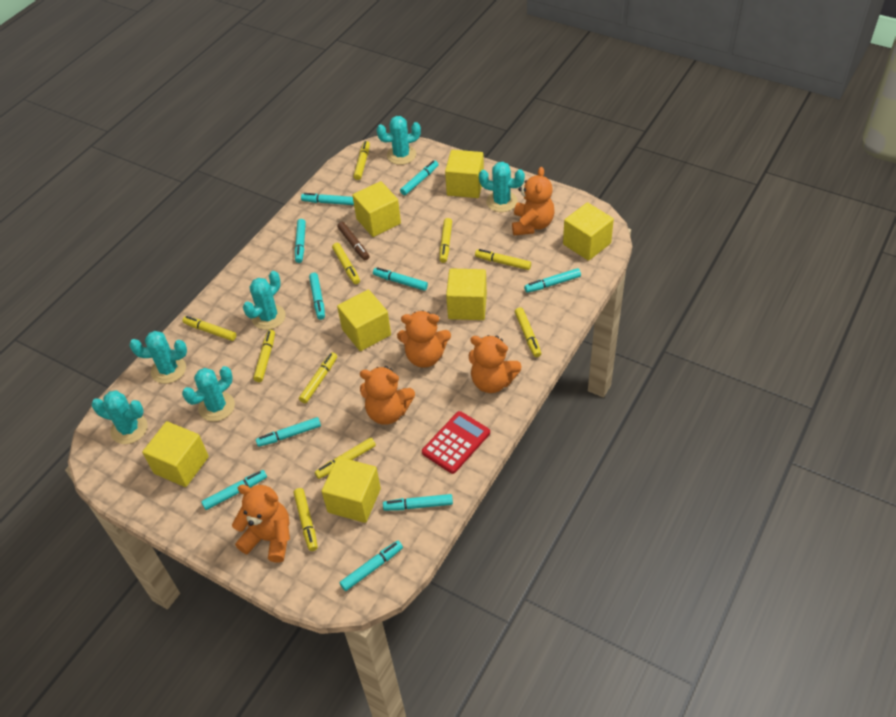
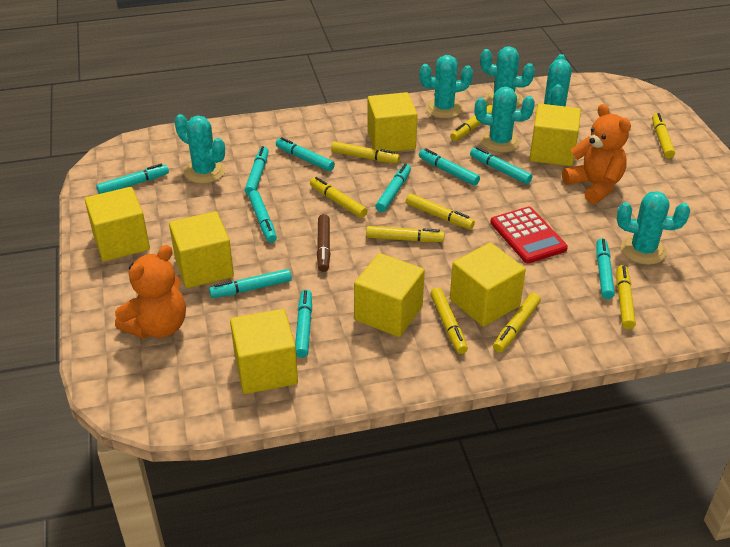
orange teddy bear: [232,485,290,563] [360,366,415,425] [397,310,451,368] [469,335,522,393] [512,167,555,235] = 5 -> [115,245,186,339] [562,104,631,204] = 2
yellow marker: [182,316,236,341] [253,330,275,382] [293,488,318,551] [299,352,337,403] [315,438,376,479] [332,243,360,284] [353,141,370,180] [439,218,452,263] [475,249,531,270] [515,307,541,357] = 10 -> [310,177,368,218] [331,141,400,164] [366,226,445,242] [406,194,475,229] [430,288,468,354] [450,105,492,141] [493,293,541,353] [617,265,636,329] [652,113,675,159] = 9

